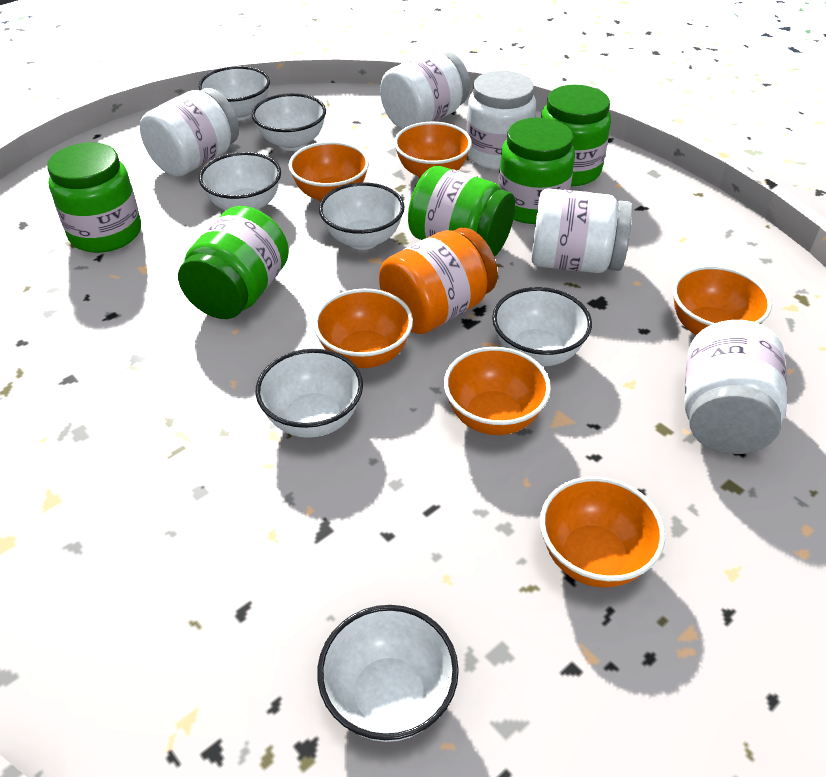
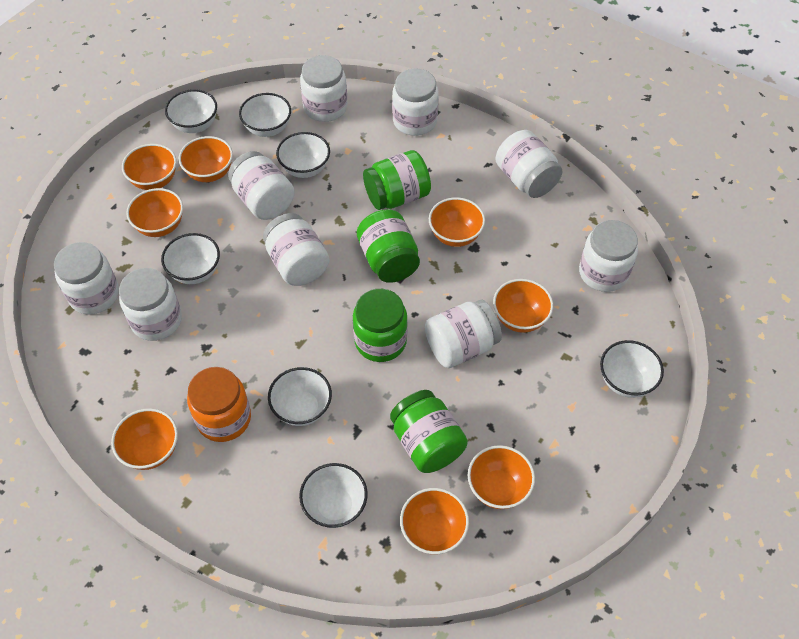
green jar: [47,142,141,253] [178,206,289,319] [408,166,515,257] [498,117,575,224] [541,85,611,186] = 5 -> [353,289,408,362] [357,209,420,283] [363,150,431,210] [390,390,468,473] = 4
orange bowl: [288,141,369,202] [314,288,413,368] [394,122,472,178] [444,347,551,435] [540,476,665,588] [673,266,772,335] = 6 -> [111,408,178,470] [122,144,177,190] [126,188,183,237] [179,136,233,182] [400,488,469,554] [429,197,485,247] [468,445,535,509] [493,279,553,333] = 8
white jar: [140,88,239,177] [380,51,470,129] [466,71,536,170] [531,188,632,273] [685,320,787,454] = 5 -> [54,242,119,315] [119,268,182,341] [228,151,295,220] [263,213,330,286] [300,55,347,122] [392,68,439,136] [425,300,502,368] [496,130,563,198] [579,220,638,292] = 9

